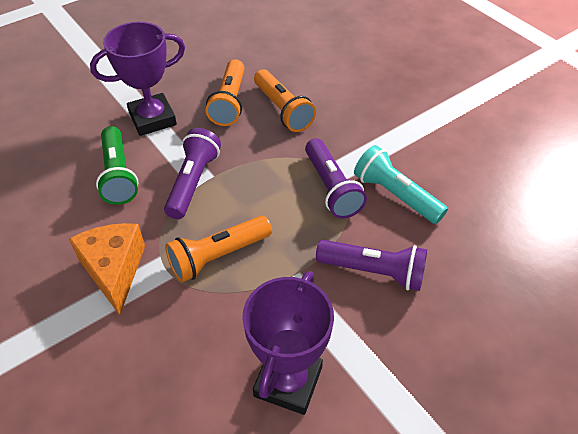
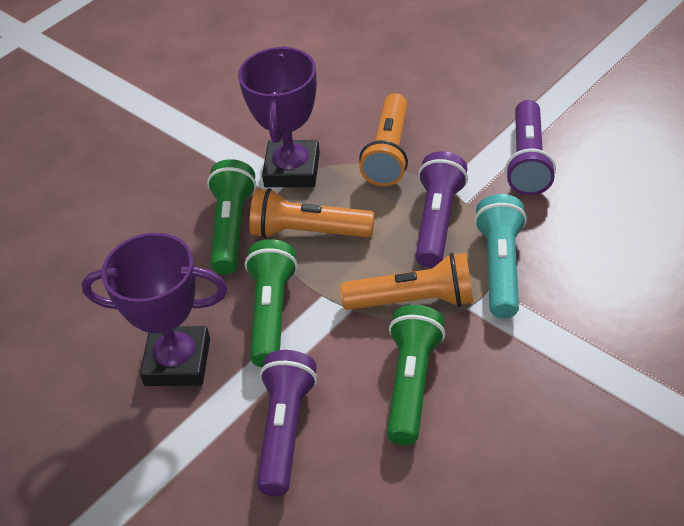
green flashlight: [96,126,139,205] = 1 -> [207,159,256,275] [245,239,298,367] [387,305,445,445] = 3
orange cheese: [69,223,145,315] = 1 -> none = 0

